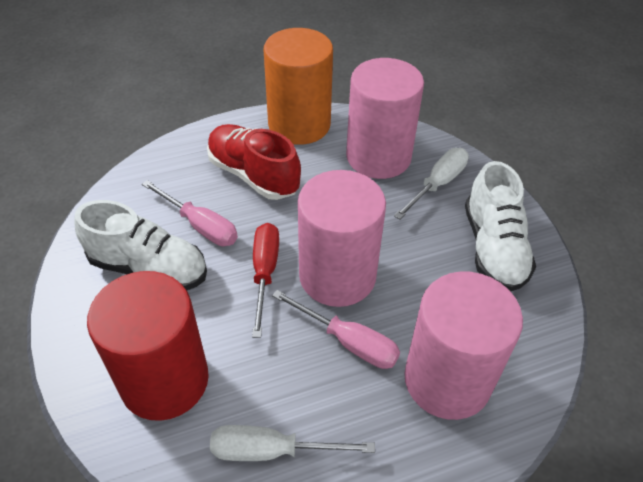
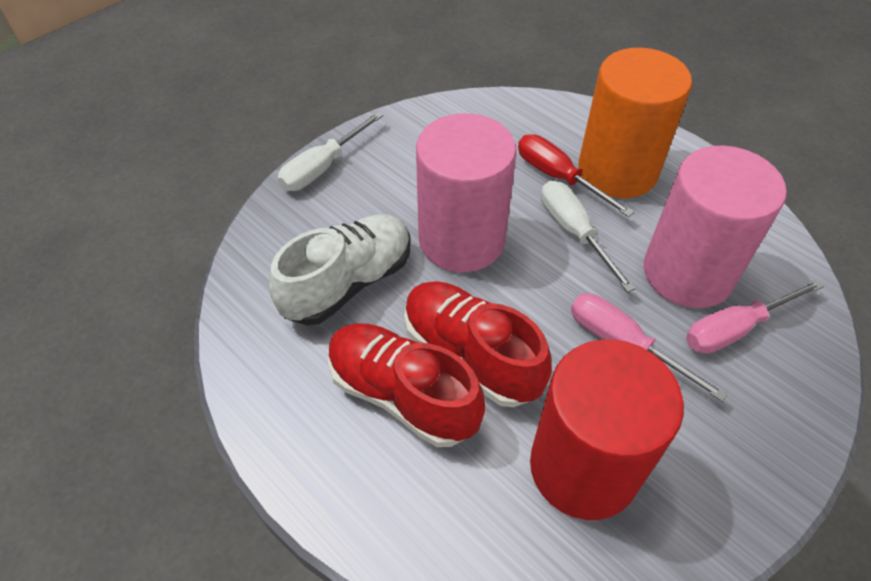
pink cylinder: [298,170,386,307] [346,58,424,179] [404,271,523,420] = 3 -> [416,113,517,272] [644,146,787,308] = 2
red shoe: [207,124,301,200] = 1 -> [328,323,485,447] [404,281,552,407] = 2
white shoe: [74,200,207,290] [465,161,536,291] = 2 -> [269,214,411,325] = 1

